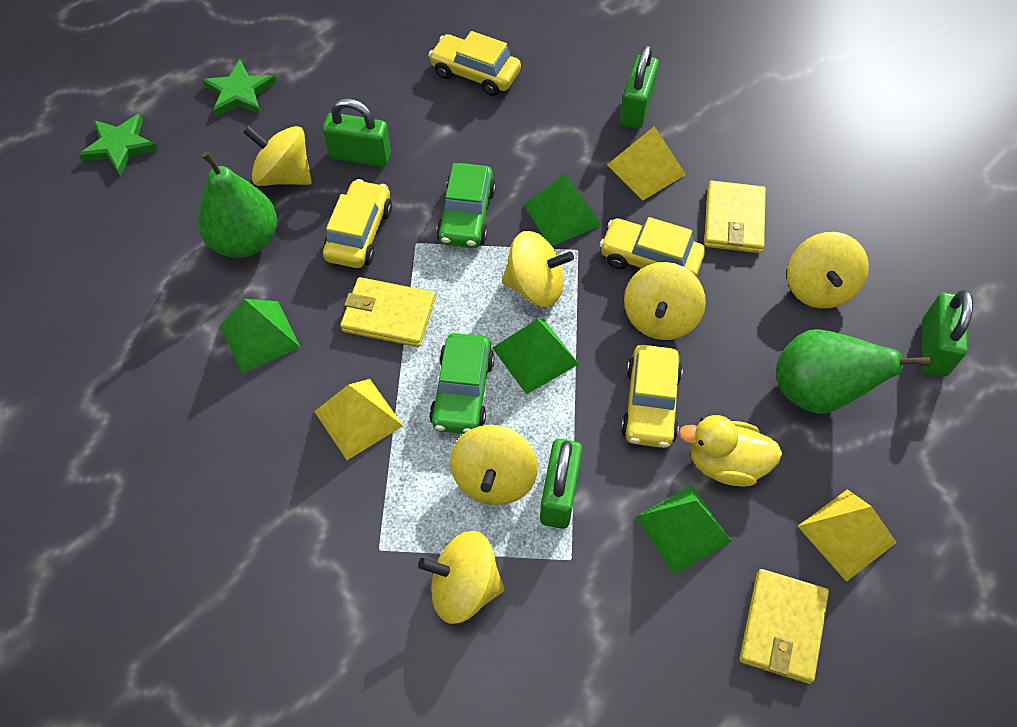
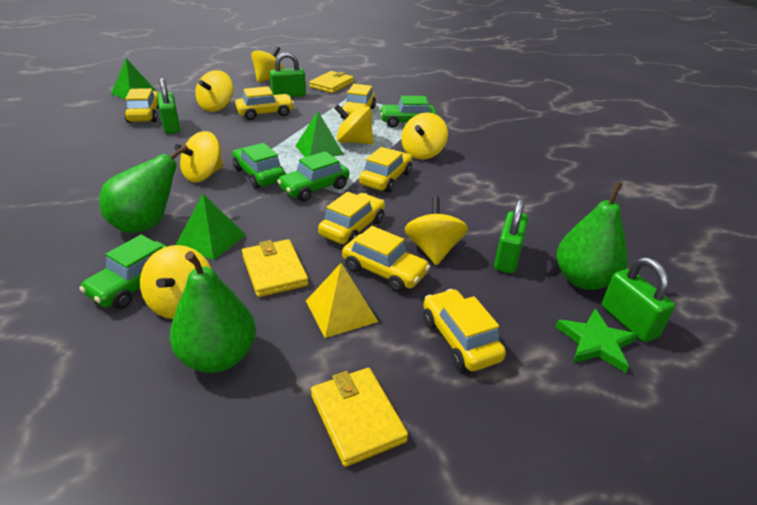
green car: [429,333,494,434] [436,163,496,248] = 2 -> [79,235,168,309] [232,143,285,189] [277,151,349,202] [379,96,437,127] = 4
green pear: [198,151,277,258] [776,329,931,414] = 2 -> [99,144,189,233] [169,251,256,373] [557,181,628,290] = 3
green pyramid: [220,299,301,373] [492,319,579,395] [524,173,602,246] [636,485,732,575] = 4 -> [111,58,156,99] [176,194,246,260] [295,112,344,157] = 3
green star: [79,114,158,176] [202,59,276,117] = 2 -> [556,309,638,373] = 1
yellow car: [323,179,392,268] [428,31,521,96] [599,217,705,277] [621,345,683,448] = 4 -> [124,88,159,123] [235,86,294,120] [318,192,385,244] [340,84,376,119] [342,226,430,292] [359,147,412,193] [423,289,506,371] = 7
yellow duck: [679,415,782,487] = 1 -> none = 0
yellow pyramid: [314,379,403,460] [607,126,686,201] [798,489,897,582] = 3 -> [306,263,378,338] = 1
yellow spinning top: [243,126,312,186] [418,531,505,624] [450,425,538,505] [502,231,574,307] [624,262,706,340] [787,232,869,309] = 6 -> [140,245,211,319] [174,131,223,182] [195,70,233,112] [251,46,284,82] [334,105,373,144] [401,112,448,160] [405,196,468,265] = 7

